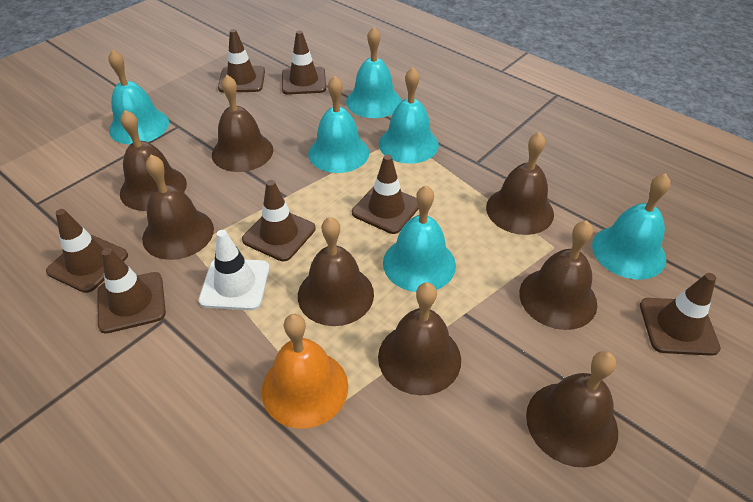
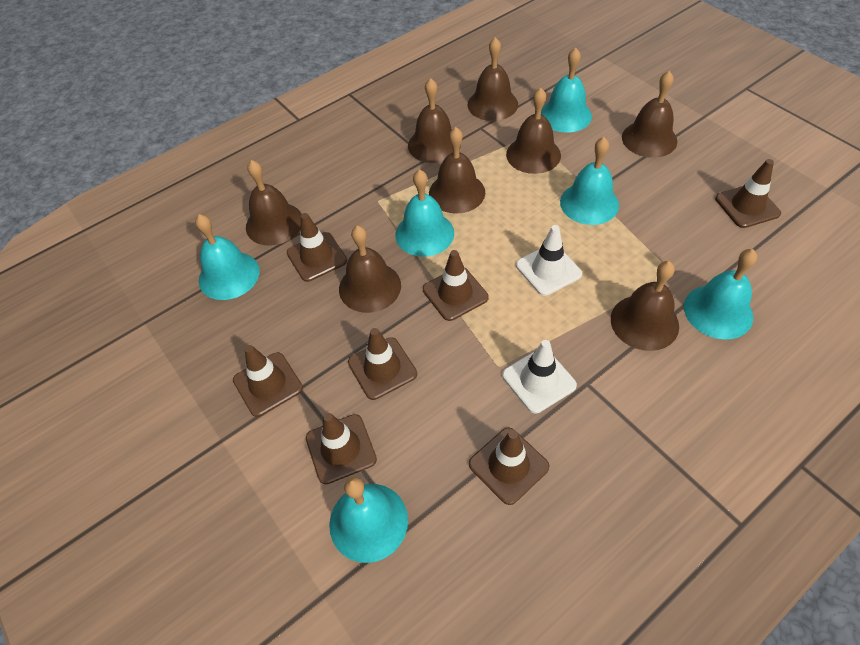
orange bell: [262,314,348,428] = 1 -> none = 0
white traffic cone: [199,230,270,310] = 1 -> [502,340,577,413] [516,225,582,296] = 2

